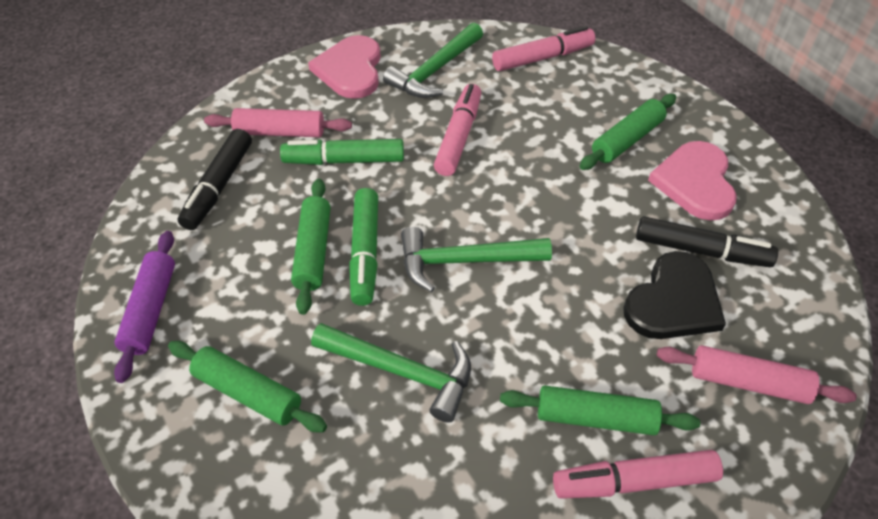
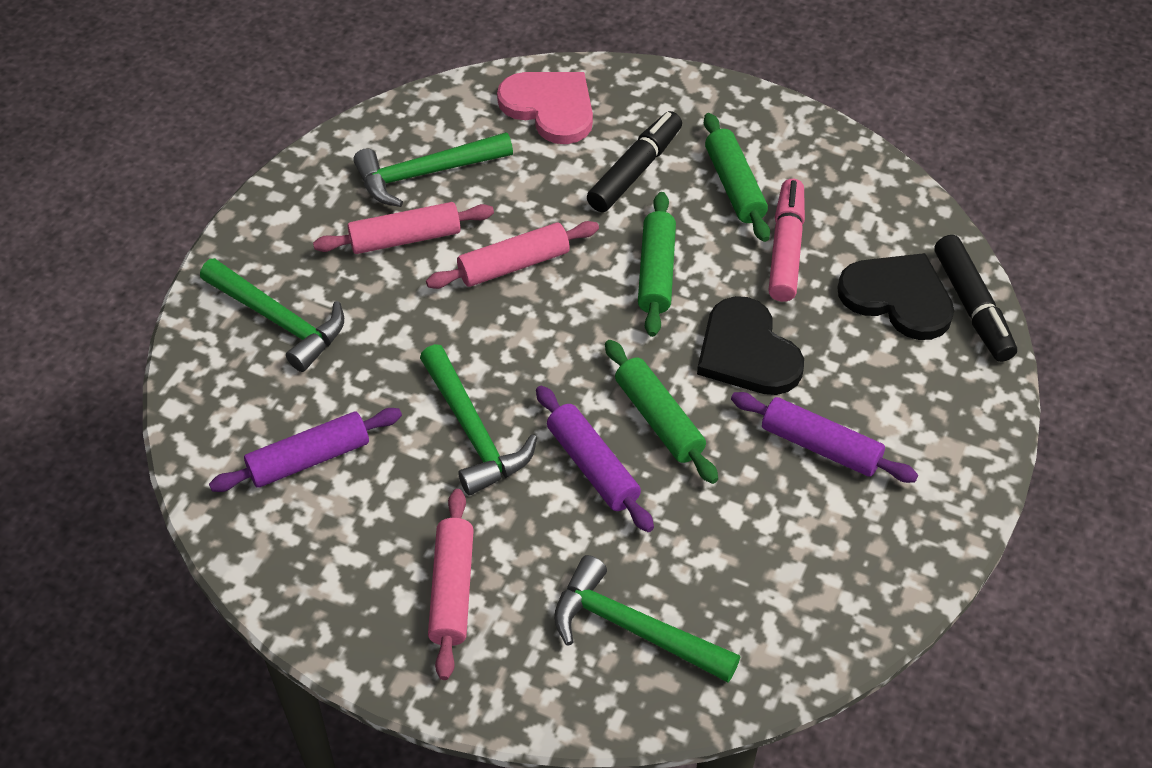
black heart: [623,251,726,339] = 1 -> [697,296,804,395] [837,253,954,340] = 2
green hammer: [311,323,471,423] [383,23,483,98] [401,227,552,292] = 3 -> [200,258,344,372] [353,132,513,207] [420,344,537,496] [554,555,740,682] = 4
green marker: [280,139,404,165] [349,188,378,306] = 2 -> none = 0
green rolling pin: [168,341,327,432] [291,179,331,315] [500,385,700,435] [579,94,676,170] = 4 -> [605,340,718,484] [638,192,676,337] [704,113,770,242] = 3
pink heart: [308,35,381,99] [648,141,737,221] = 2 -> [497,72,593,144] = 1
pink marker: [434,84,481,176] [492,26,595,71] [553,450,723,499] = 3 -> [769,179,805,302] = 1
pink rolling pin: [204,108,352,137] [657,345,857,404] = 2 -> [313,202,494,254] [426,221,599,289] [428,489,474,680] = 3
purple rolling pin: [114,231,175,383] = 1 -> [209,408,402,492] [536,386,654,532] [731,392,918,483] = 3

